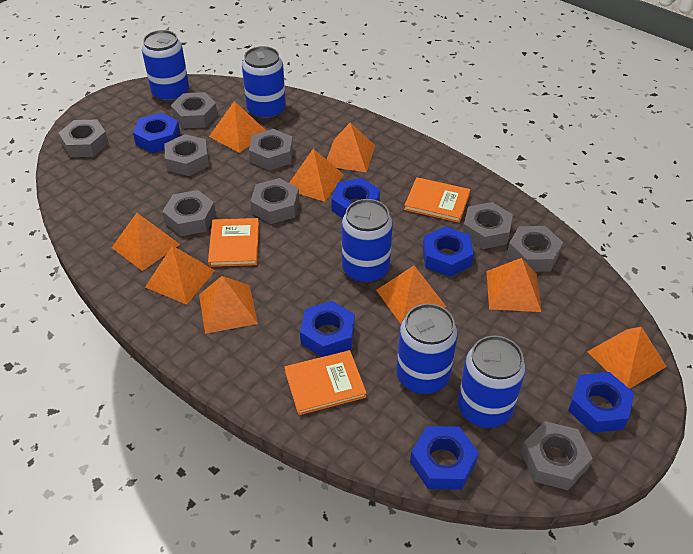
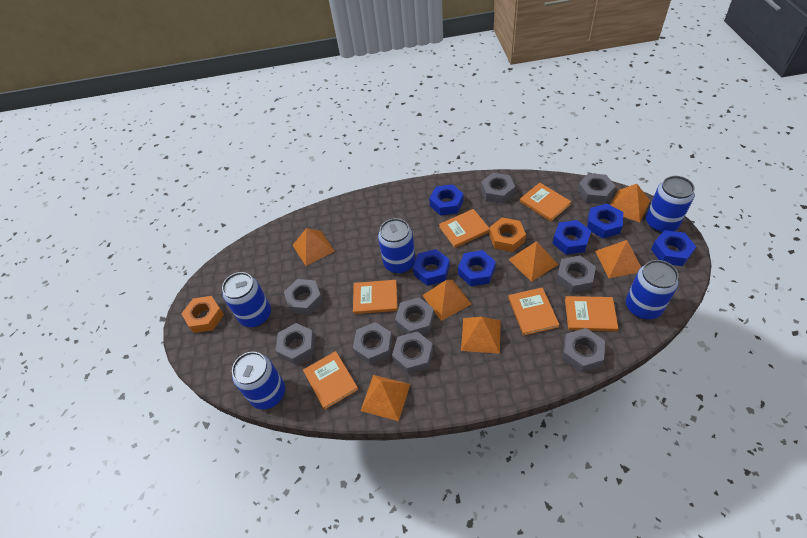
orange book: [208,218,259,267] [284,350,367,415] [404,177,470,223] = 3 -> [303,351,358,410] [353,280,397,314] [439,209,489,248] [508,287,559,336] [520,183,571,221] [565,296,618,331] = 6
orange nut: none = 0 -> [181,296,224,333] [489,218,526,252] = 2
orange pyramid: [112,213,180,271] [145,246,215,305] [199,276,258,334] [209,101,266,153] [289,149,344,202] [326,122,375,172] [376,265,446,324] [487,258,542,312] [587,327,667,389] = 9 -> [293,228,335,266] [361,375,410,421] [422,280,471,321] [461,317,501,354] [508,241,558,282] [595,240,641,278] [610,184,650,222] = 7

